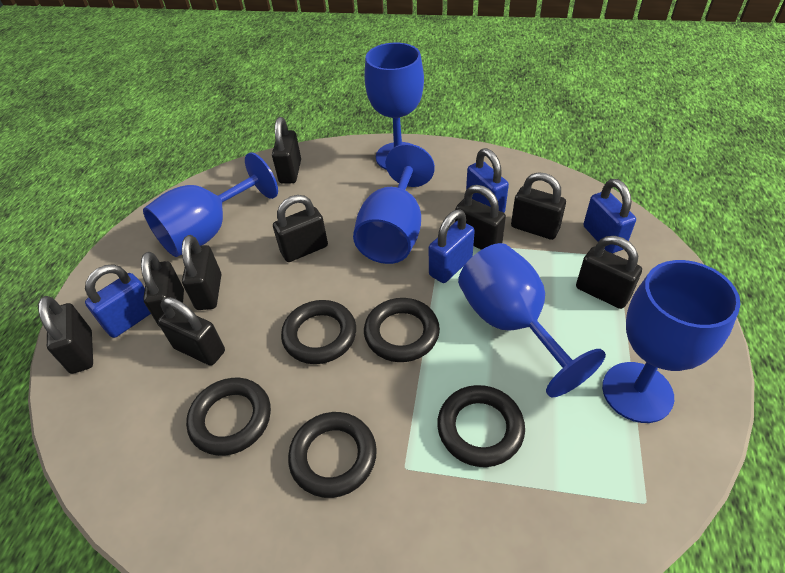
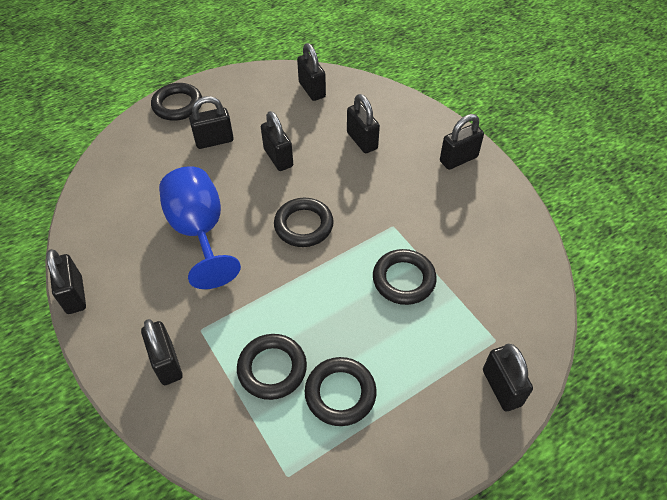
black padlock: [38,296,93,374] [141,252,184,327] [158,297,225,366] [182,235,221,310] [272,117,301,184] [273,195,328,262] [455,185,506,250] [511,172,566,240] [576,236,642,309] = 9 -> [46,249,86,314] [141,319,183,385] [189,96,234,149] [261,111,293,171] [297,43,326,101] [347,94,380,153] [440,114,484,170] [483,344,533,411] = 8
blue goblet: [143,152,278,257] [353,144,435,264] [364,43,424,170] [458,243,606,397] [602,260,740,423] = 5 -> [159,166,241,289] = 1
blue padlock: [85,264,151,338] [429,210,475,283] [466,148,509,213] [583,179,636,253] = 4 -> none = 0

